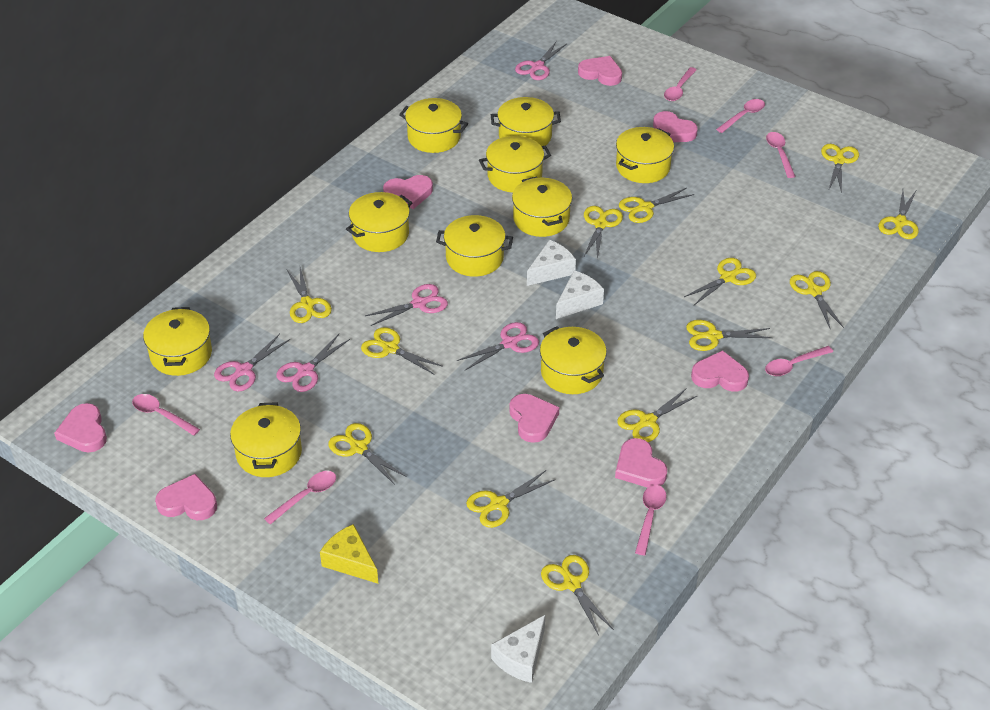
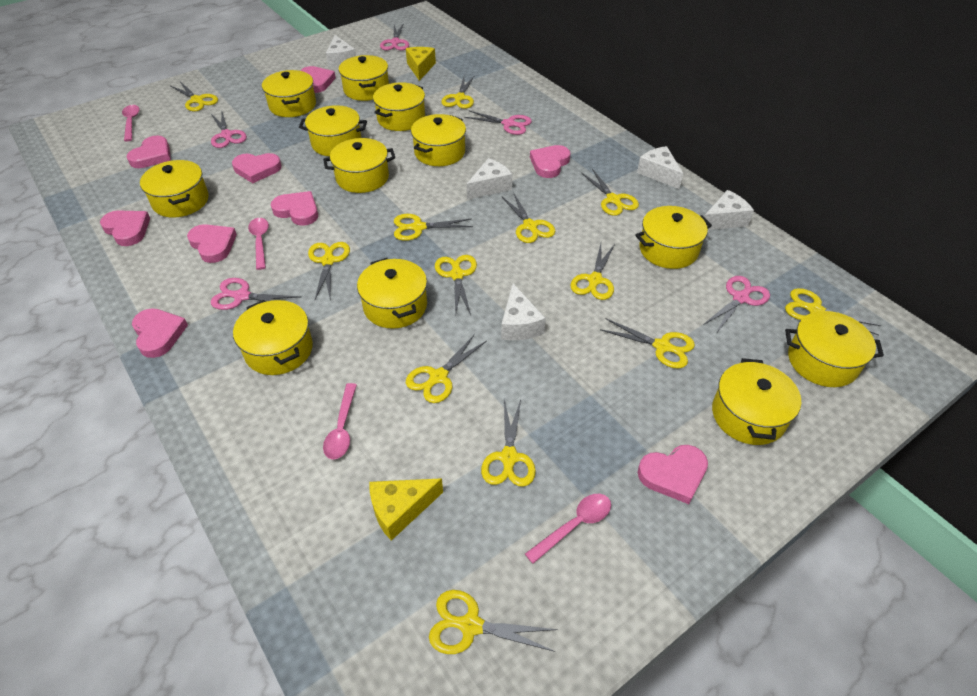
pink heart: [54,403,107,452] [155,474,217,520] [383,175,433,209] [509,394,559,443] [578,56,622,86] [615,438,667,488] [653,111,698,142] [691,350,749,392] = 8 -> [100,211,150,246] [127,135,171,168] [132,308,188,358] [187,224,237,263] [232,153,282,183] [271,191,318,226] [300,66,336,93] [530,145,571,178] [637,445,708,504] = 9
pink spoon: [132,394,200,436] [264,471,336,525] [635,485,667,555] [664,67,697,101] [716,99,765,133] [765,346,833,376] [766,132,796,178] = 7 -> [122,105,140,142] [248,218,269,270] [323,383,357,459] [525,494,611,564] = 4
white cheese: [491,615,545,683] [527,240,576,286] [556,271,604,319] = 3 -> [326,35,356,68] [467,158,512,200] [501,284,546,340] [637,146,683,189] [704,190,754,230] = 5
yellow cheese: [320,524,378,584] = 1 -> [369,478,443,541] [406,47,436,81] = 2
yellow pot: [143,307,212,376] [230,402,302,477] [346,192,412,252] [399,98,468,153] [436,215,513,277] [479,136,551,192] [491,97,561,146] [512,176,572,237] [540,326,607,394] [616,127,674,183] = 10 -> [140,160,209,217] [233,300,313,375] [262,70,316,117] [299,105,367,157] [323,138,395,193] [339,55,389,101] [357,258,427,329] [373,82,425,131] [411,114,466,166] [635,206,712,269] [712,358,801,445] [785,311,884,387] = 12

